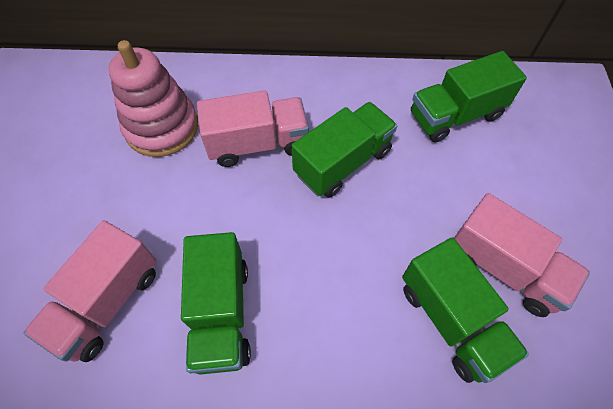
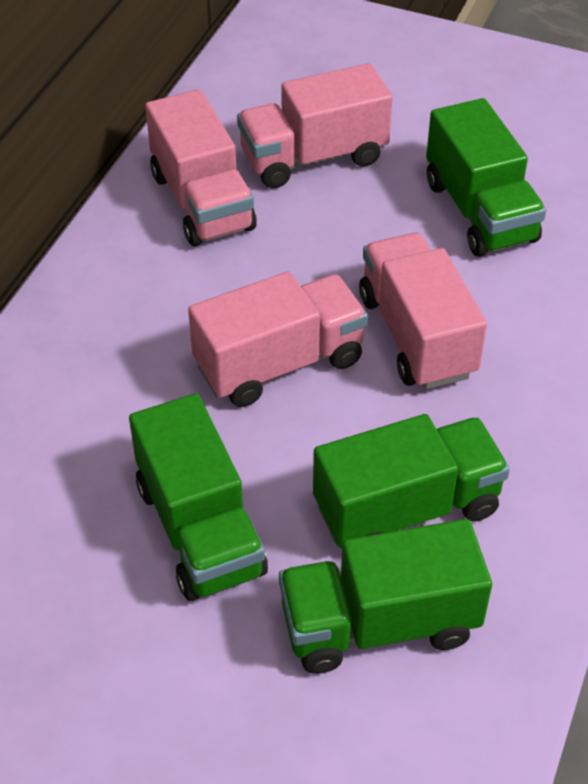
pink stacking toy: [108,40,198,157] = 1 -> none = 0
pink truck: [24,220,156,362] [197,90,309,167] [454,193,590,317] = 3 -> [145,89,257,247] [188,271,368,407] [237,63,393,189] [359,232,487,389] = 4

